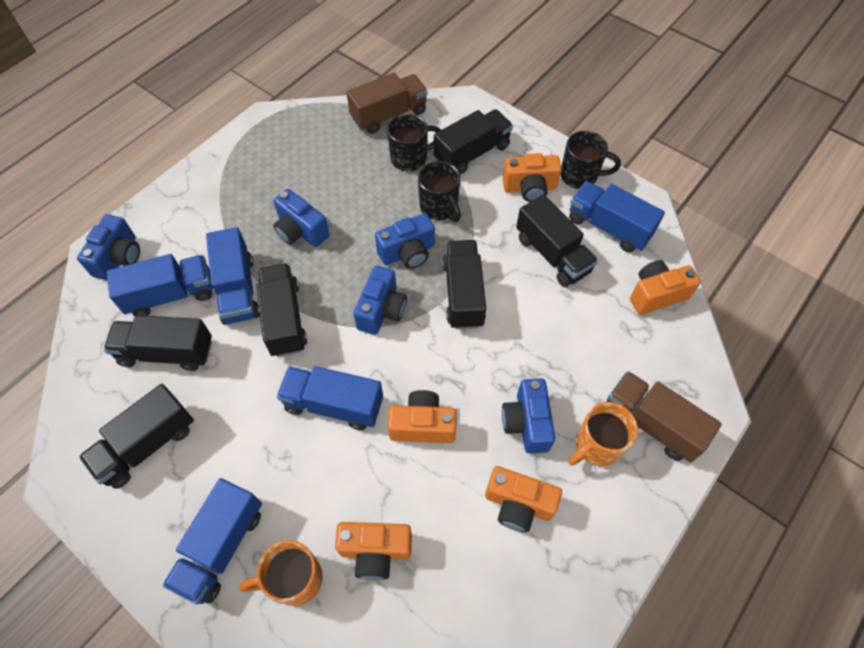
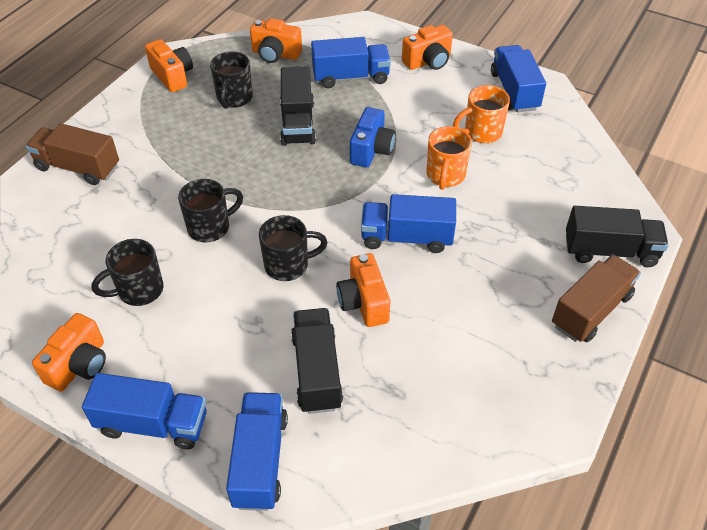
black mug: [387,114,441,171] [418,161,461,222] [560,131,621,189] = 3 -> [92,239,163,306] [178,179,243,242] [210,51,253,109] [259,215,328,281] = 4
black truck: [79,384,194,489] [104,315,212,371] [256,263,307,357] [434,109,513,175] [442,240,486,329] [516,195,598,287] = 6 -> [280,66,316,146] [291,308,343,414] [566,206,669,267] = 3
blue camera: [77,214,140,280] [273,189,330,247] [353,265,407,335] [375,213,435,269] [502,378,555,454] = 5 -> [350,107,396,167] = 1

